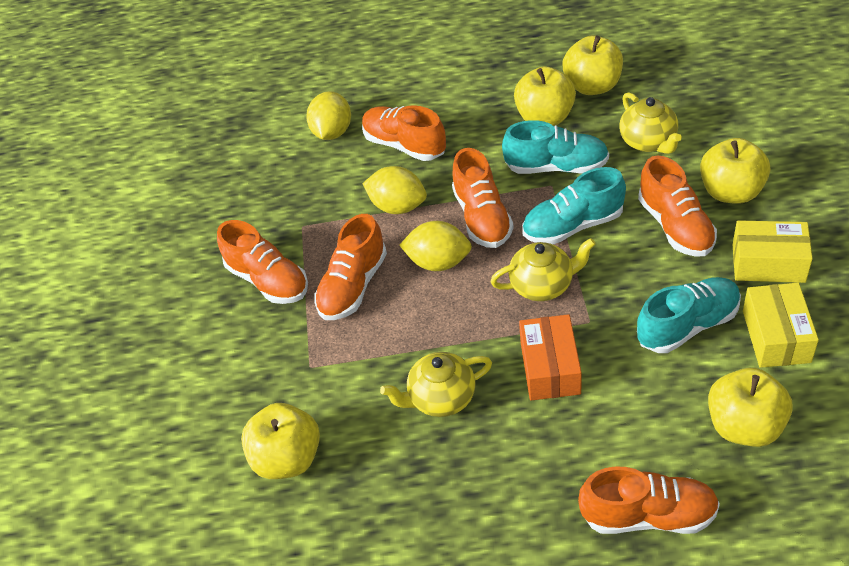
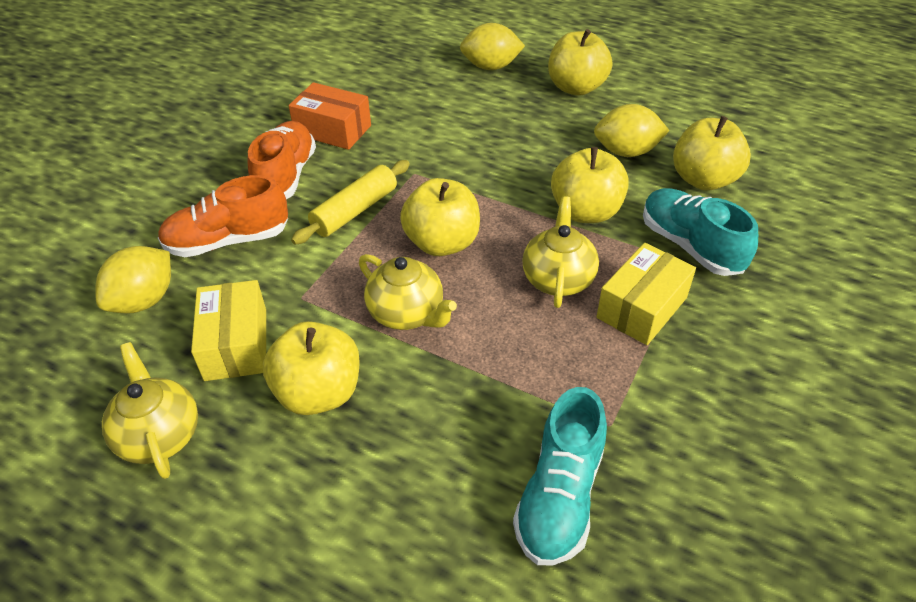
orange shoe: [217,220,308,304] [314,214,387,320] [362,105,446,161] [452,148,514,248] [578,467,720,534] [638,156,717,257] = 6 -> [158,175,288,257] [248,121,316,200] = 2
turquoise shoe: [502,120,609,174] [522,167,626,244] [637,277,741,353] = 3 -> [513,387,607,565] [643,188,758,276] = 2
yellow rolling pin: none = 0 -> [291,160,410,244] = 1

